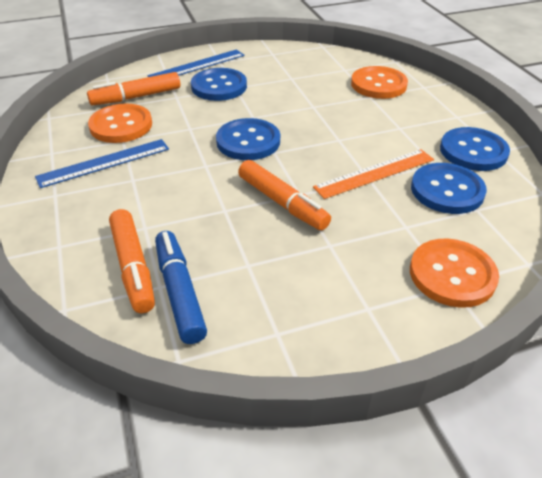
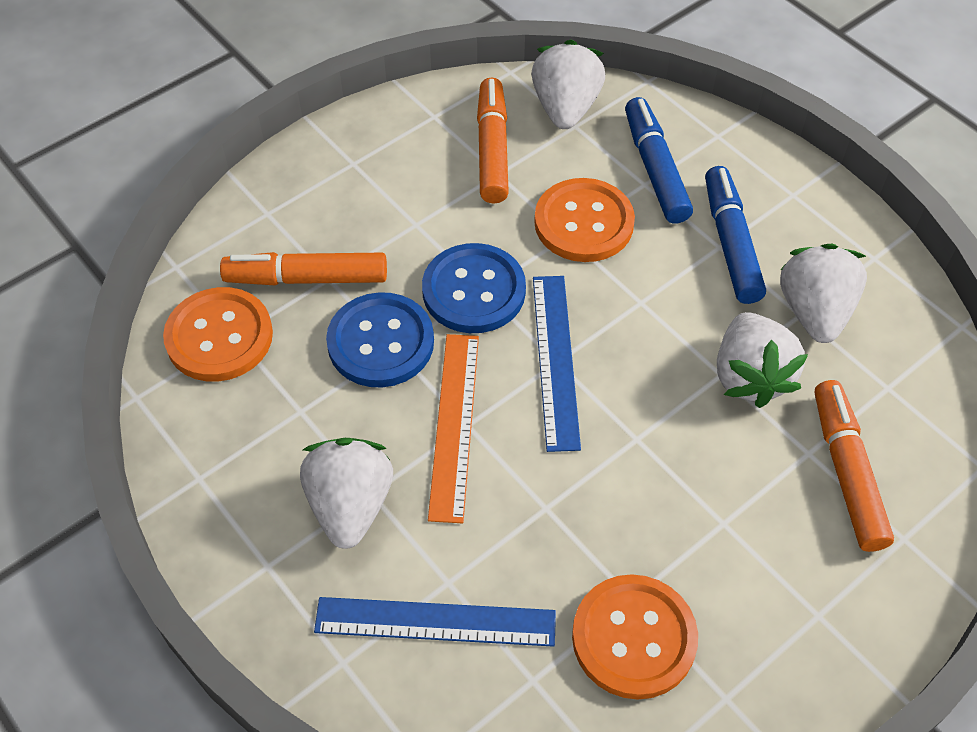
blue button: [191,68,247,101] [216,118,280,160] [411,163,487,214] [440,127,510,171] = 4 -> [326,292,434,387] [422,243,526,333] = 2
blue marker: [155,231,207,344] = 1 -> [625,97,693,224] [705,166,766,304] = 2
white strawberry: none = 0 -> [300,438,393,549] [531,40,605,129] [717,312,808,408] [780,244,867,343] = 4

